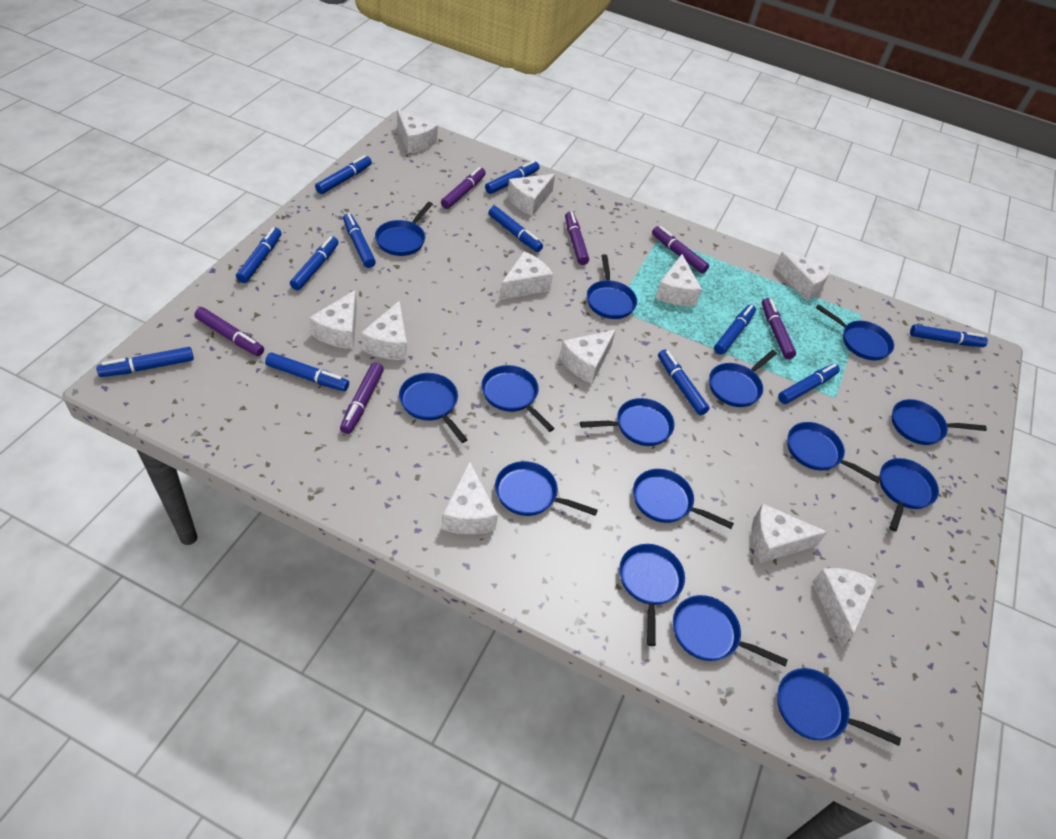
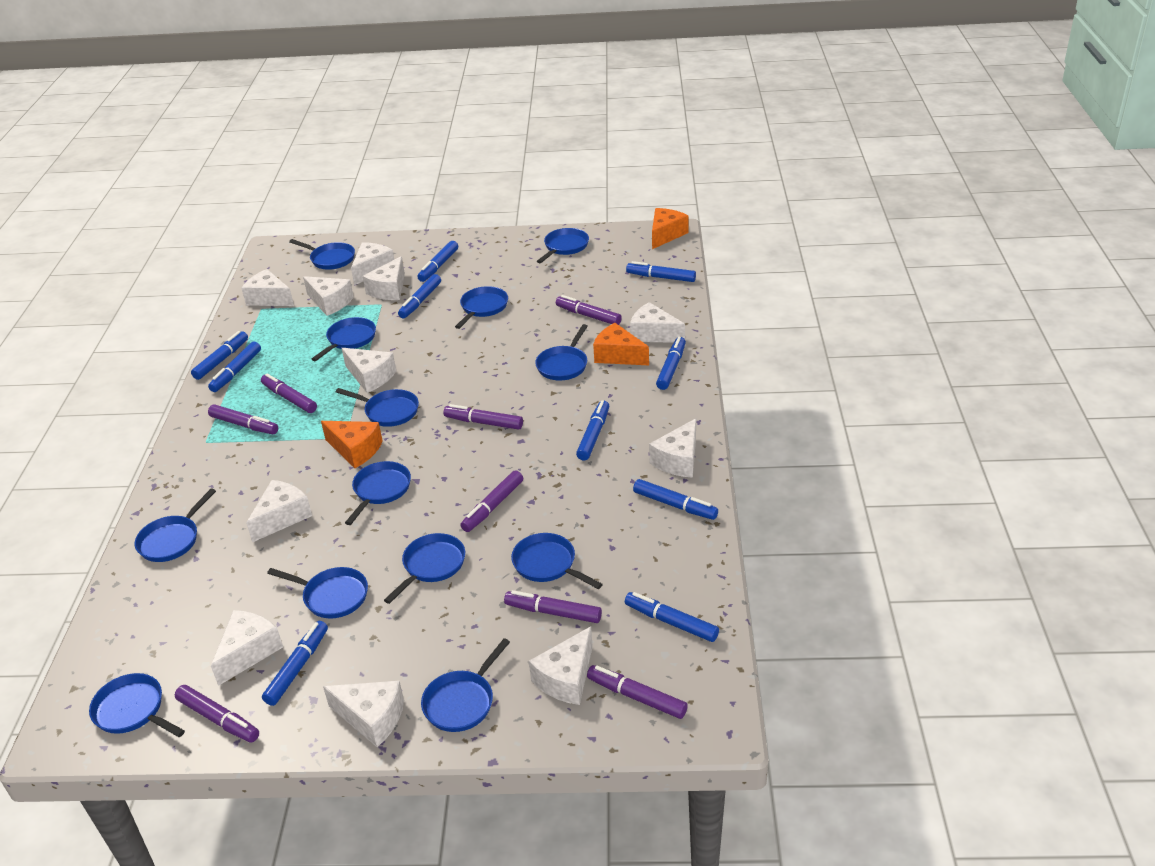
blue marker: [96,347,194,377] [236,228,281,283] [265,353,349,391] [290,236,339,290] [315,155,372,194] [343,213,376,268] [485,160,540,194] [488,206,543,252] [658,349,709,415] [714,305,756,355] [778,364,840,404] [910,324,988,347] = 12 -> [191,331,248,380] [208,342,261,392] [262,621,328,706] [398,274,441,318] [418,241,458,282] [576,400,609,460] [625,592,719,642] [626,261,696,282] [633,479,718,520] [656,337,686,390] = 10
blue pan: [375,202,433,256] [399,373,468,443] [481,365,555,432] [495,461,598,516] [580,398,675,446] [587,254,637,319] [619,544,685,646] [633,469,734,529] [673,595,788,666] [709,350,777,407] [777,668,901,746] [787,422,881,483] [816,304,894,360] [879,458,939,532] [892,399,987,445] = 15 -> [89,673,185,737] [135,488,216,562] [267,567,368,619] [289,239,355,270] [312,317,376,361] [336,388,419,427] [345,461,411,525] [384,533,465,604] [421,638,510,732] [455,286,508,329] [511,533,603,589] [535,324,588,381] [537,228,589,263] = 13
orange cheese: none = 0 -> [321,421,383,468] [593,323,649,365] [652,208,688,249] = 3
purple marker: [194,307,264,356] [340,362,384,434] [441,167,486,209] [565,211,589,265] [652,226,709,274] [762,298,796,359] = 6 -> [175,685,259,743] [208,405,278,434] [261,373,317,413] [444,404,523,430] [460,470,523,532] [504,590,602,623] [556,295,622,325] [587,665,688,719] = 8

